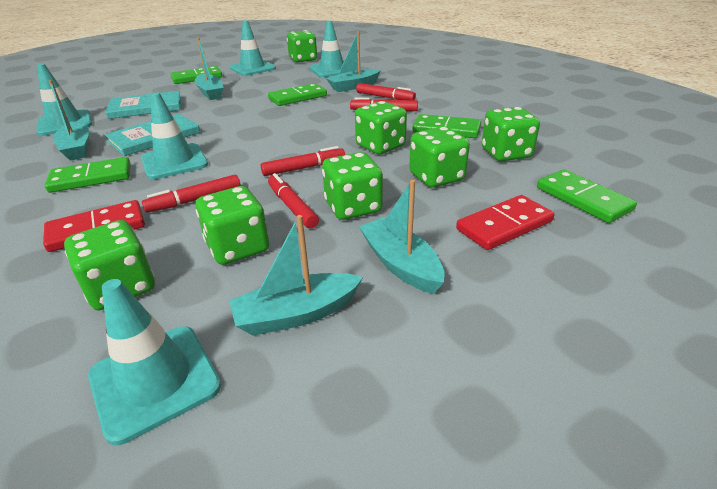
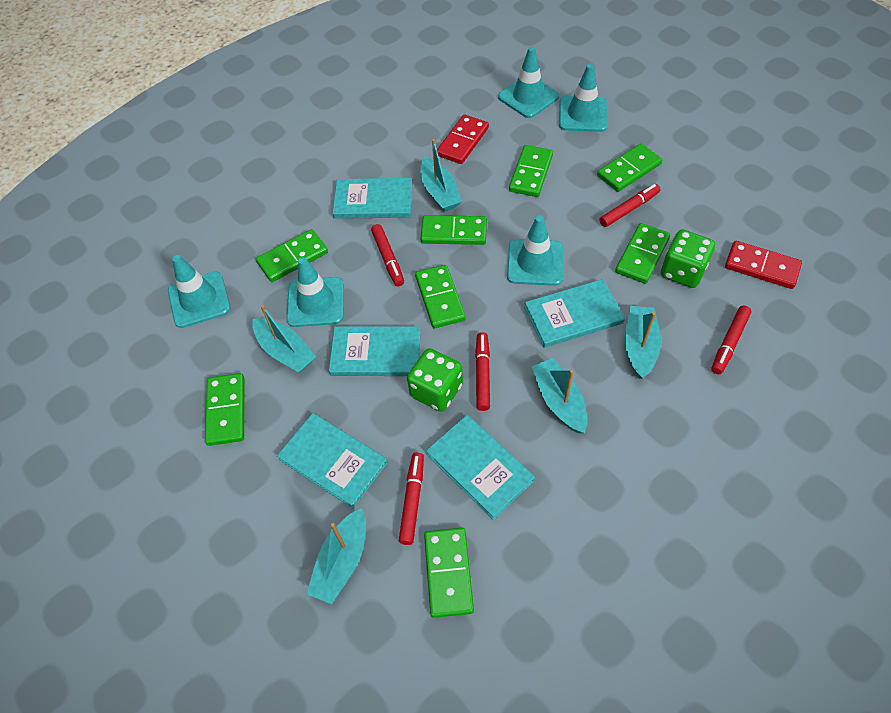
green dice: [64,220,155,310] [195,186,269,265] [287,30,317,62] [322,152,383,220] [355,101,407,154] [409,127,470,188] [482,107,540,161] = 7 -> [407,348,463,412] [661,230,715,288] = 2
green domino: [45,157,131,193] [170,66,222,84] [268,83,327,106] [412,114,481,138] [537,169,637,223] = 5 -> [205,373,244,446] [256,229,328,282] [415,265,466,328] [420,215,487,245] [424,528,474,618] [509,145,553,197] [597,143,662,192] [615,223,670,284] = 8
turquoise book: [105,91,181,119] [105,114,200,156] = 2 -> [277,413,388,508] [329,326,421,376] [333,178,412,219] [426,415,535,520] [524,279,625,348] = 5

